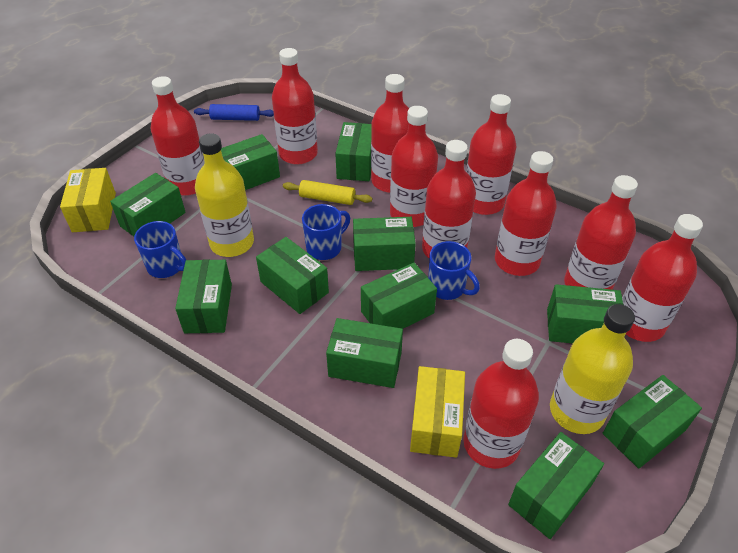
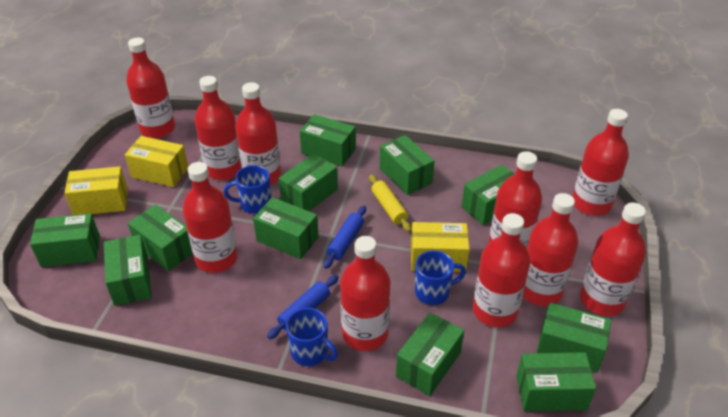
blue rolling pin: [194,104,274,121] = 1 -> [267,275,338,339] [324,206,366,269] = 2
yellow bottle: [195,133,254,257] [550,304,635,434] = 2 -> none = 0
yellow box: [60,168,116,232] [410,366,465,458] = 2 -> [64,166,128,215] [125,136,188,187] [411,222,470,272] = 3

